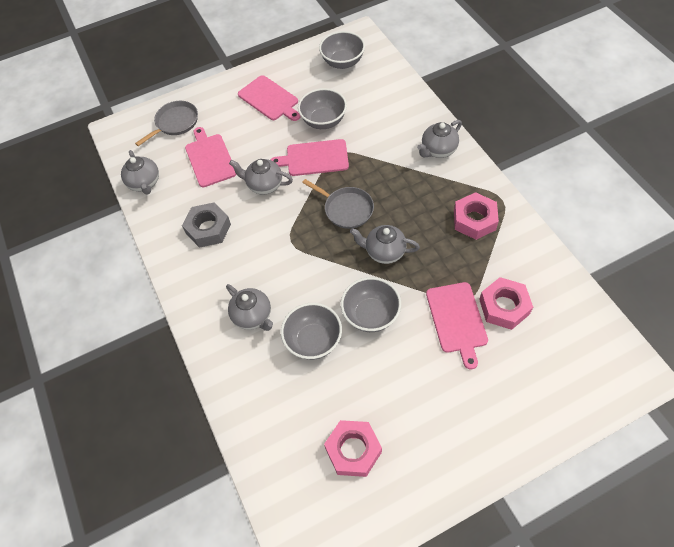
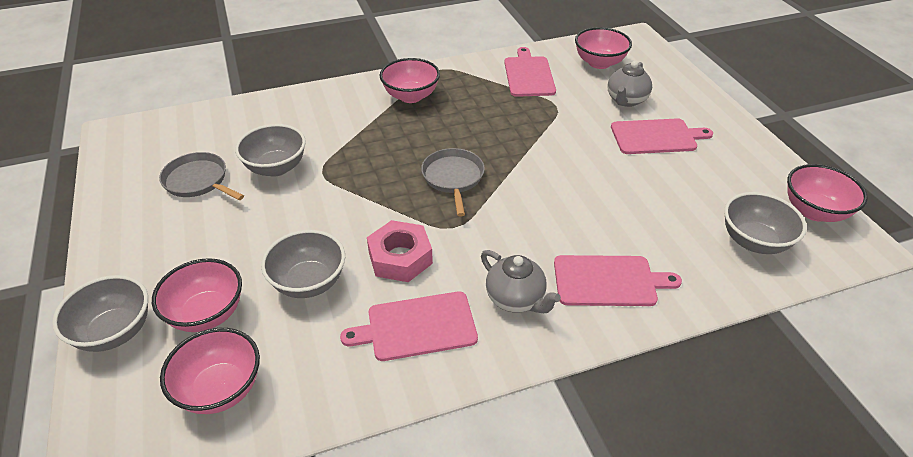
grey nut: [182,203,231,248] = 1 -> none = 0
grey teapot: [121,150,159,195] [226,284,273,331] [229,159,293,195] [350,225,420,264] [417,120,462,158] = 5 -> [481,250,561,313] [608,61,652,107] = 2
pink bowl: none = 0 -> [152,258,242,332] [160,328,260,414] [380,58,440,103] [575,27,632,69] [787,164,868,222] = 5
pink nut: [324,420,382,477] [454,192,499,240] [479,277,533,330] = 3 -> [367,220,433,282] = 1

